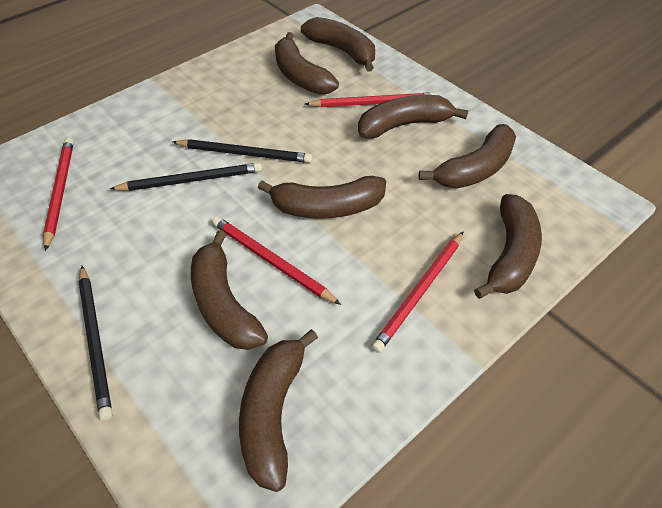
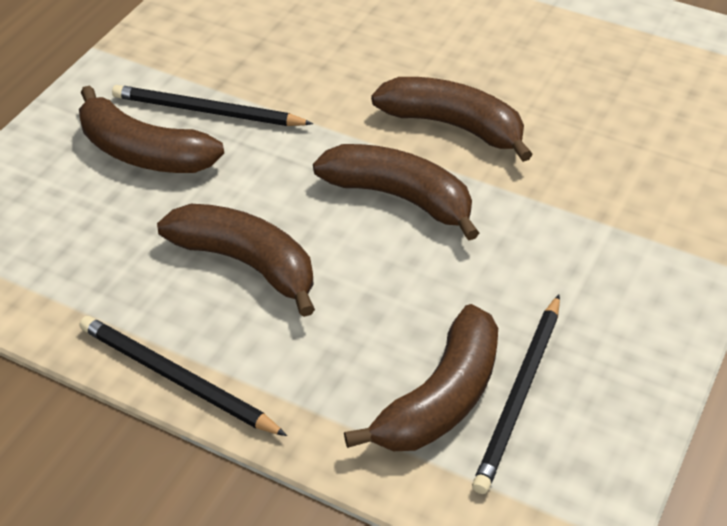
brown banana: [191,230,268,350] [239,329,318,492] [258,176,386,219] [275,32,339,95] [301,17,375,72] [358,95,468,139] [418,124,516,189] [474,194,542,299] = 8 -> [79,85,224,173] [157,204,315,317] [313,144,479,240] [344,304,498,451] [371,77,533,162] = 5
red pencil: [43,138,74,251] [212,217,341,305] [305,92,436,107] [371,232,463,353] = 4 -> none = 0

